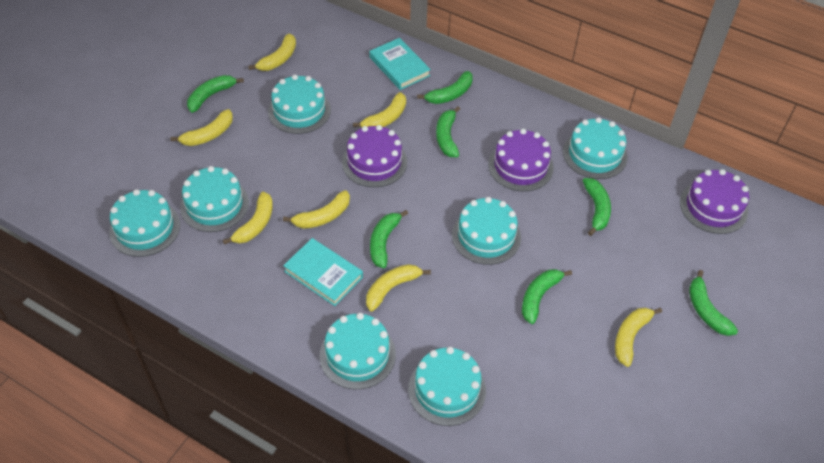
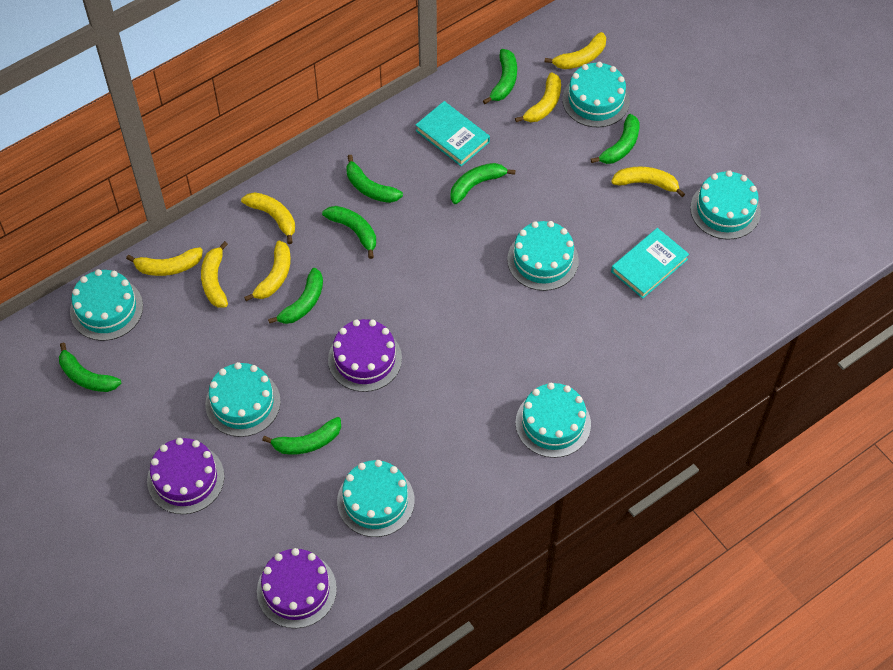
green banana: [187,75,244,113] [370,210,408,268] [417,71,473,104] [436,106,460,157] [522,269,572,324] [583,178,611,236] [689,270,738,336] = 7 -> [59,342,121,392] [262,417,341,455] [268,268,323,324] [322,206,376,259] [346,155,403,203] [450,163,515,204] [483,49,517,104] [591,114,640,164] = 8

